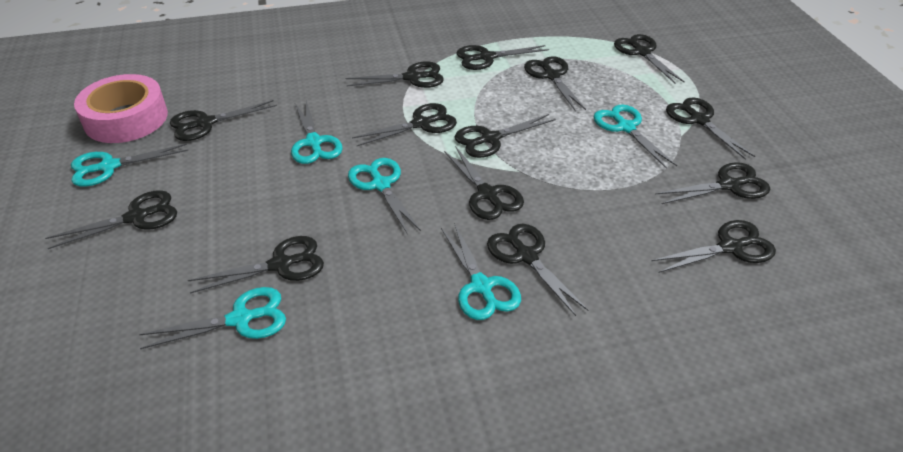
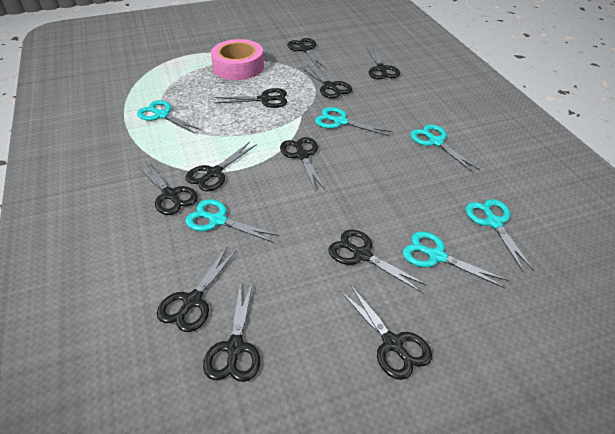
black scissors: [45,190,177,249] [170,100,277,141] [188,236,324,294] [345,61,444,88] [352,103,457,146] [444,146,524,220] [455,114,556,158] [456,45,549,70] [487,224,588,316] [524,56,586,110] [614,34,684,83] [651,220,776,273] [655,162,770,204] [666,98,756,160] = 14 -> [137,162,198,215] [157,247,237,332] [186,142,257,192] [203,281,260,382] [215,88,287,108] [280,137,325,190] [287,38,325,69] [301,64,352,99] [328,229,427,292] [340,284,432,380] [367,47,400,80] = 11

